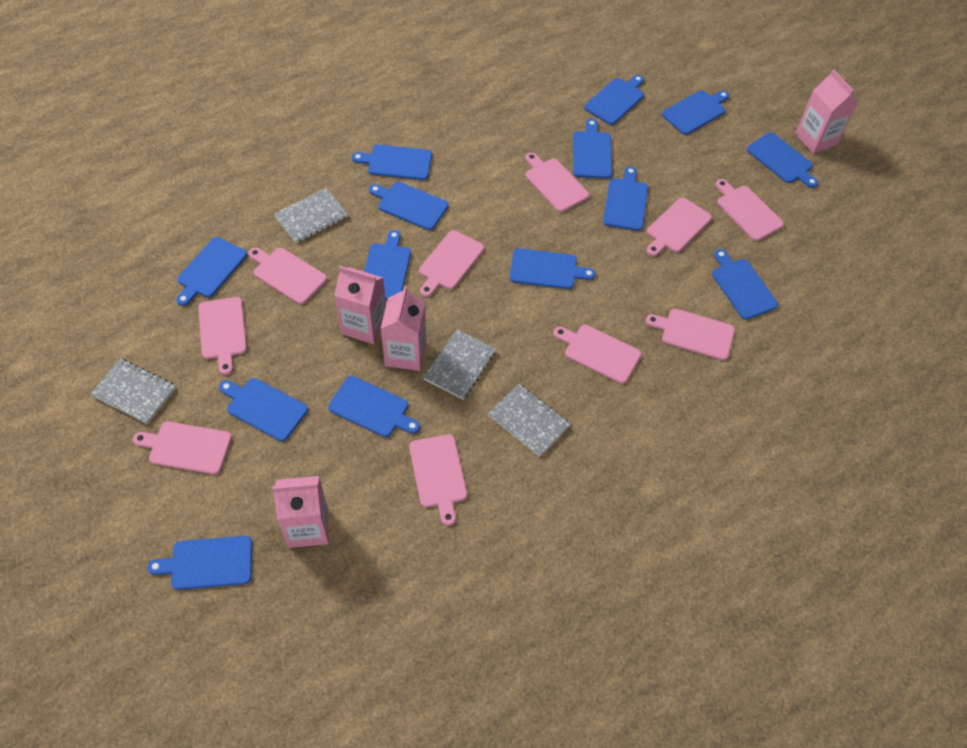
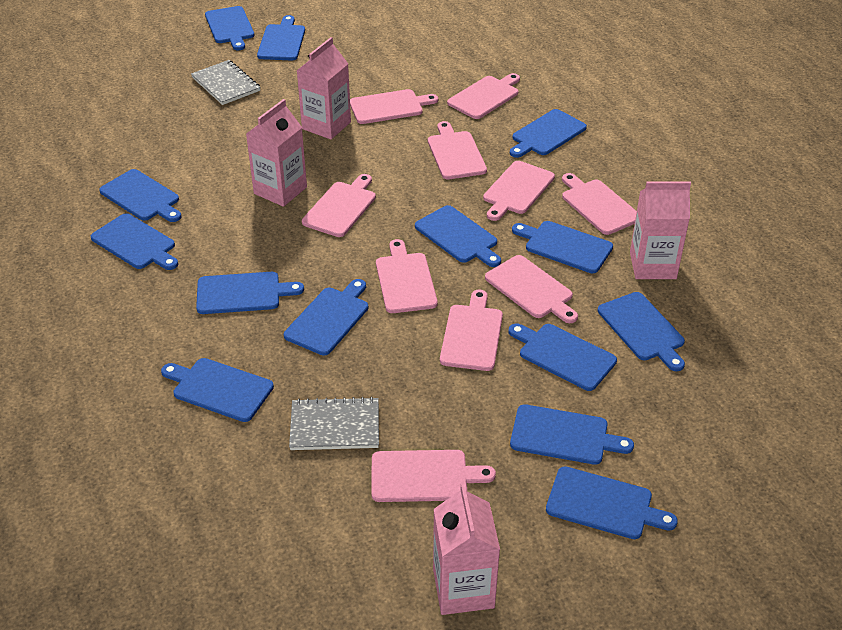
grey notebook: [91,358,176,424] [274,188,348,243] [423,329,496,400] [488,384,571,457] = 4 -> [191,60,261,105] [289,397,379,450] = 2

